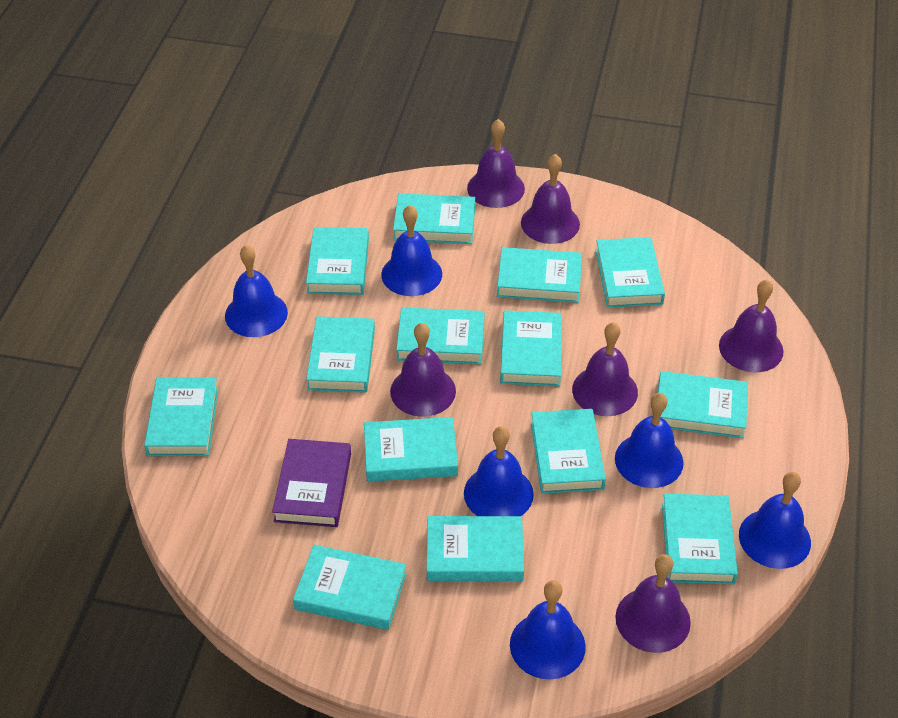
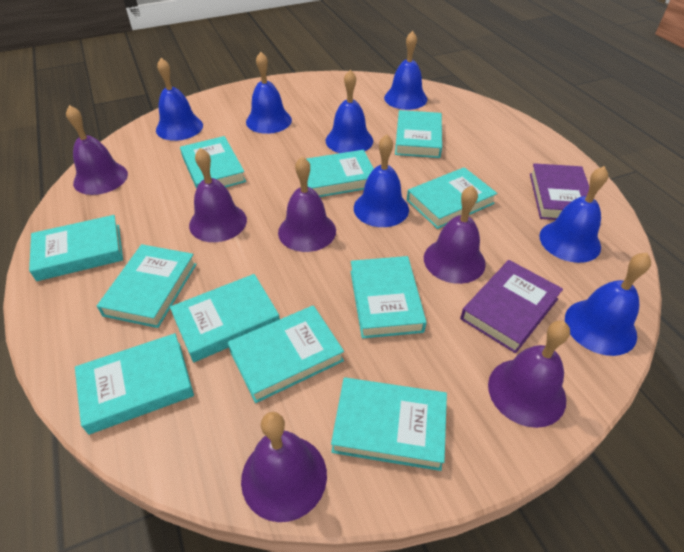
blue bell: [225,245,288,337] [381,205,442,296] [464,426,534,516] [510,580,586,679] [615,393,684,488] [739,472,811,569] = 6 -> [156,58,203,141] [246,52,292,134] [326,70,373,153] [354,134,409,227] [384,31,427,110] [539,166,608,263] [565,253,651,356] = 7
purple book: [272,439,351,527] = 1 -> [460,260,563,353] [530,163,589,220] = 2
turquoise book: [144,377,218,456] [293,545,406,630] [306,227,369,295] [306,316,375,393] [364,417,458,482] [393,193,475,244] [396,307,485,364] [427,516,524,581] [497,247,582,303] [500,310,562,386] [531,409,606,494] [596,237,665,308] [658,371,748,438] [662,494,738,584] = 14 -> [29,215,123,281] [75,333,194,434] [97,244,197,328] [170,274,280,362] [180,136,246,189] [227,305,344,403] [306,150,374,197] [331,377,447,471] [351,256,427,338] [395,110,442,158] [407,167,497,229] = 11

